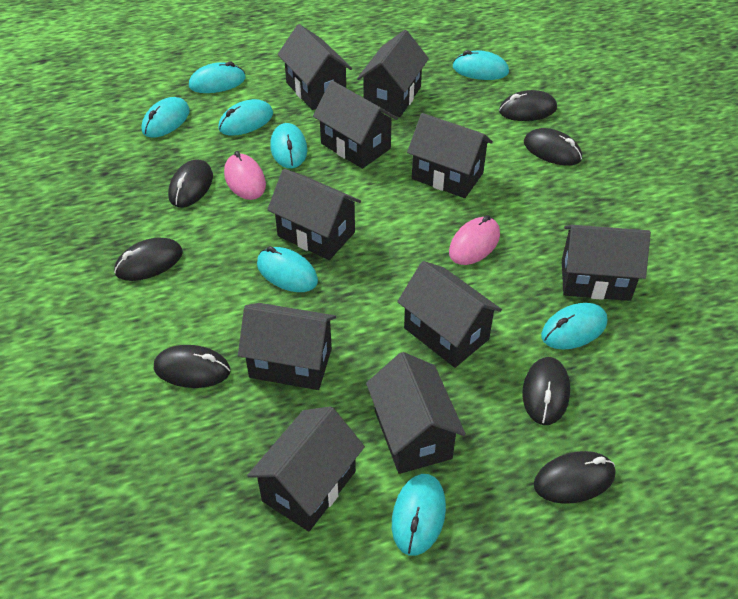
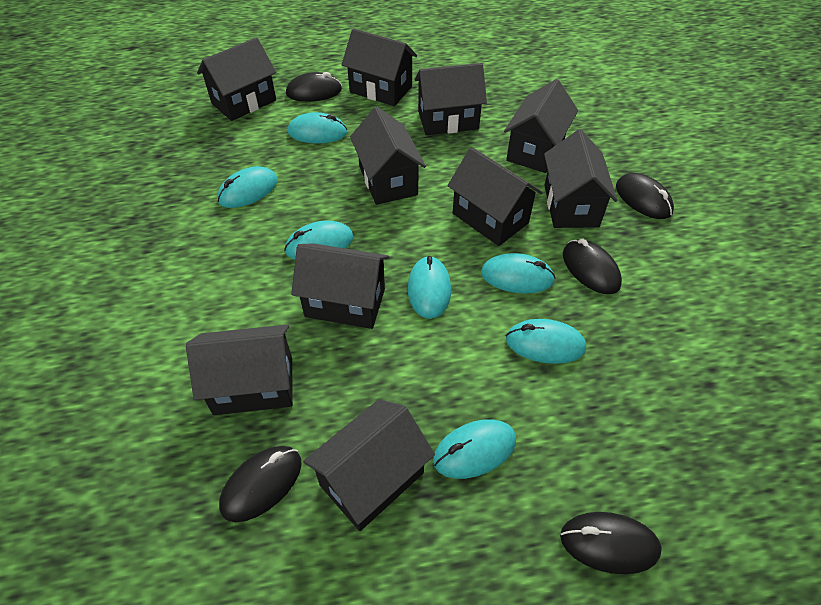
black mouse: [114,238,183,281] [154,345,230,388] [168,160,213,207] [499,90,557,121] [522,357,570,425] [524,128,582,166] [534,451,616,504] = 7 -> [219,446,302,522] [286,72,342,102] [560,512,662,574] [563,239,622,294] [616,173,674,219] = 5
pink mouse: [224,151,266,200] [449,215,500,265] = 2 -> none = 0
turquoise mouse: [142,97,190,138] [189,62,245,93] [218,99,273,136] [257,246,318,292] [270,123,307,168] [392,474,446,556] [453,50,509,80] [541,303,607,349] = 8 -> [217,166,278,208] [284,221,353,260] [288,112,348,143] [408,256,451,319] [433,419,516,479] [481,253,555,294] [506,319,586,364] = 7

